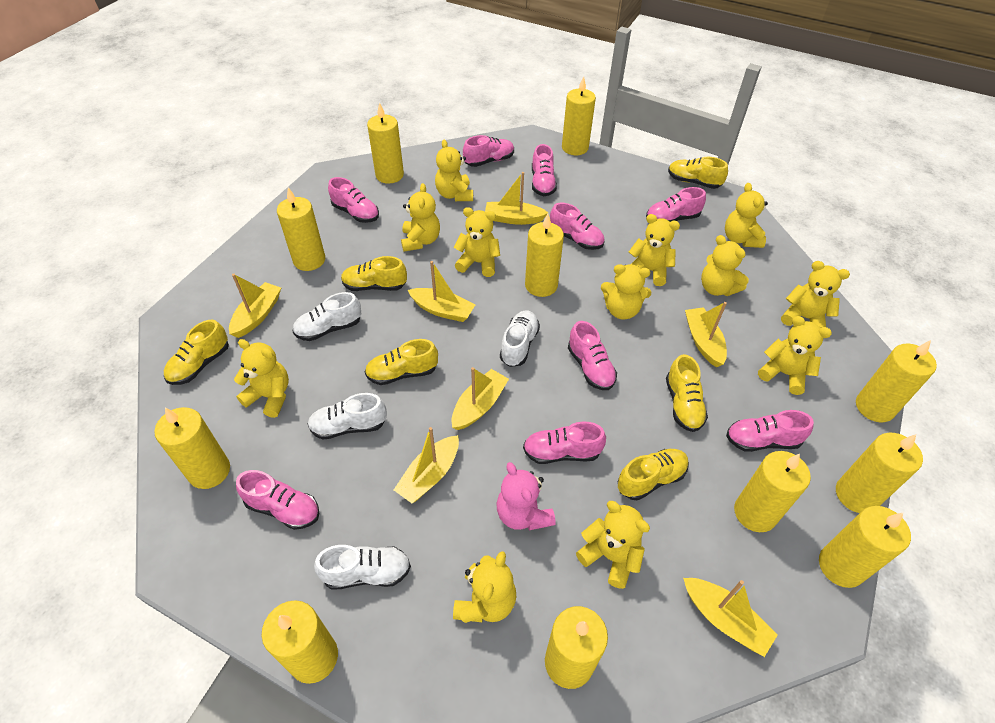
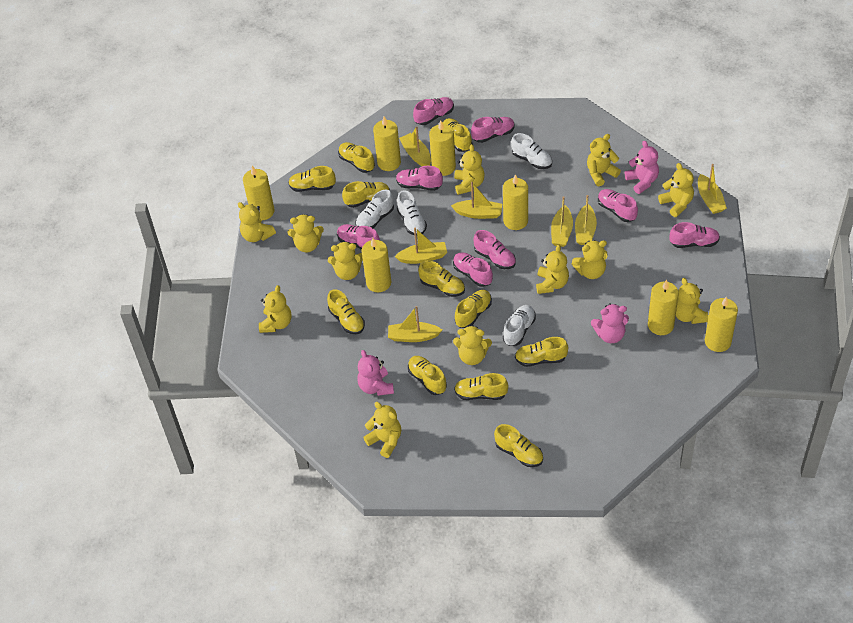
pink shoe: [236,470,320,530] [328,177,379,223] [463,135,514,167] [523,421,606,464] [532,144,557,196] [550,203,605,250] [568,321,617,390] [646,187,706,222] [726,410,814,452] = 9 -> [337,224,380,250] [396,166,443,191] [413,97,454,125] [453,252,493,287] [471,117,515,143] [474,230,516,269] [598,189,638,222] [670,222,720,248] = 8
pink teddy bear: [496,462,556,530] = 1 -> [357,350,394,396] [591,303,629,343] [625,141,659,194] = 3
yellow candle: [154,407,230,489] [262,600,338,684] [277,187,325,271] [367,102,404,184] [525,214,564,297] [545,606,608,689] [562,76,596,155] [734,451,811,532] [819,506,911,588] [836,433,923,513] [856,340,937,422] = 11 -> [243,166,274,220] [361,238,391,292] [373,116,401,171] [429,120,456,176] [503,174,528,230] [648,280,679,335] [705,297,738,352] = 7
yellow shoe: [164,320,229,385] [341,256,407,291] [365,339,438,385] [618,449,689,501] [666,354,708,432] [668,157,728,189] = 6 -> [288,166,336,192] [327,289,365,334] [338,142,375,173] [342,181,390,208] [408,356,447,395] [418,261,465,297] [443,118,472,152] [454,373,508,400] [455,290,492,328] [494,424,543,467] [515,337,568,367] = 11

